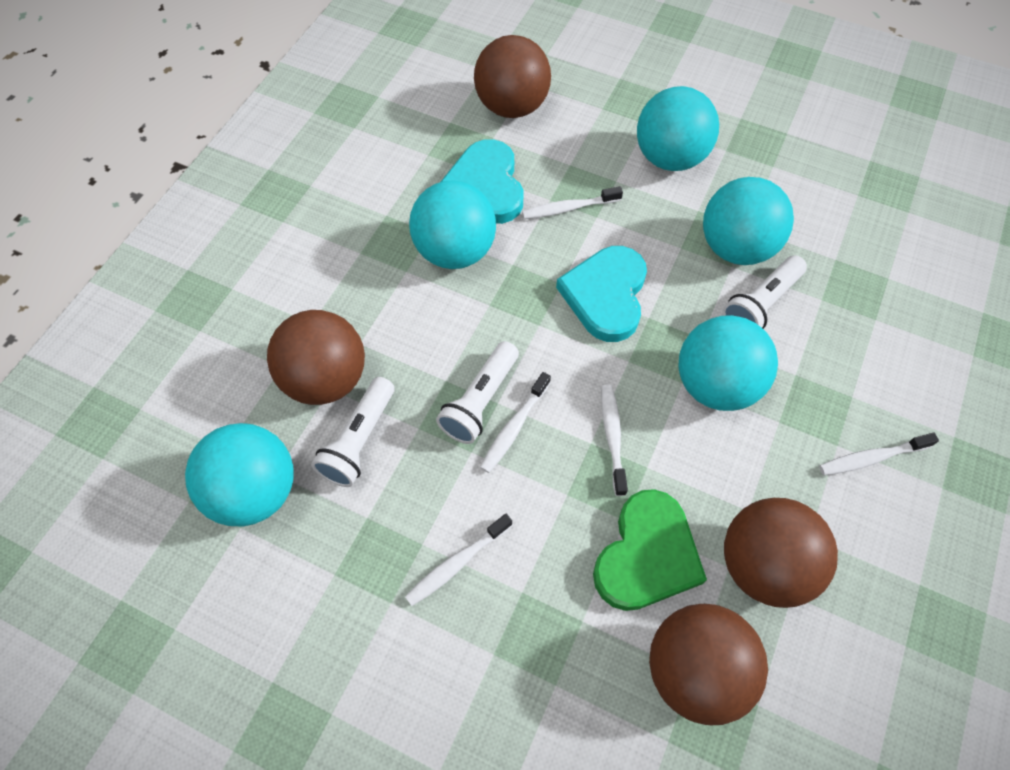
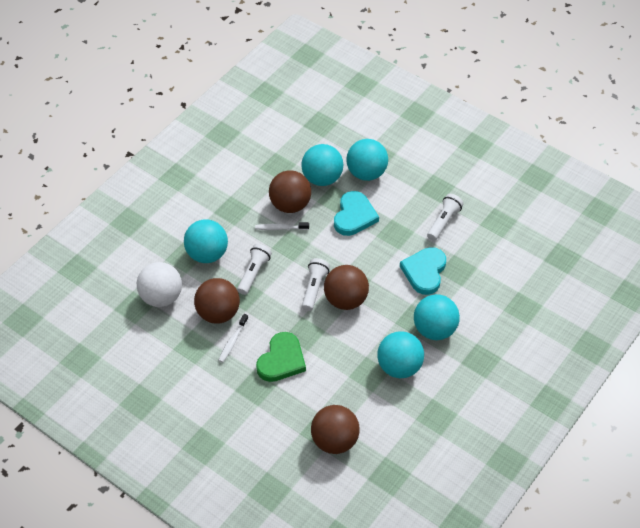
white ball: none = 0 -> [137,262,182,307] = 1
white toothbrush: [405,514,512,606] [480,372,551,473] [522,186,623,219] [601,384,628,496] [819,432,939,476] = 5 -> [218,314,248,363] [255,222,309,230] = 2

